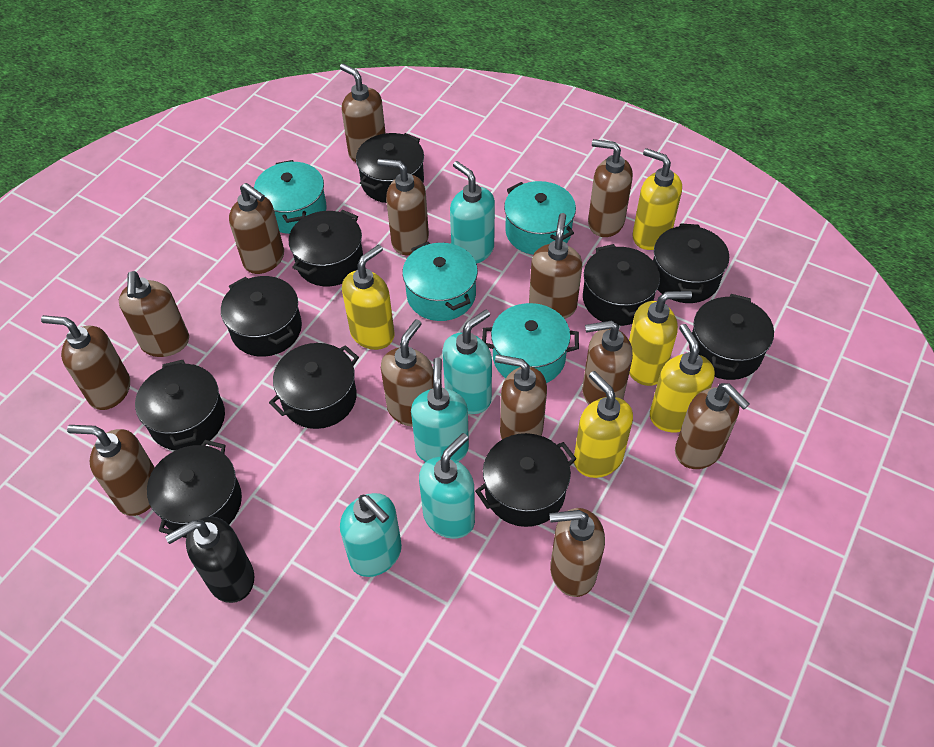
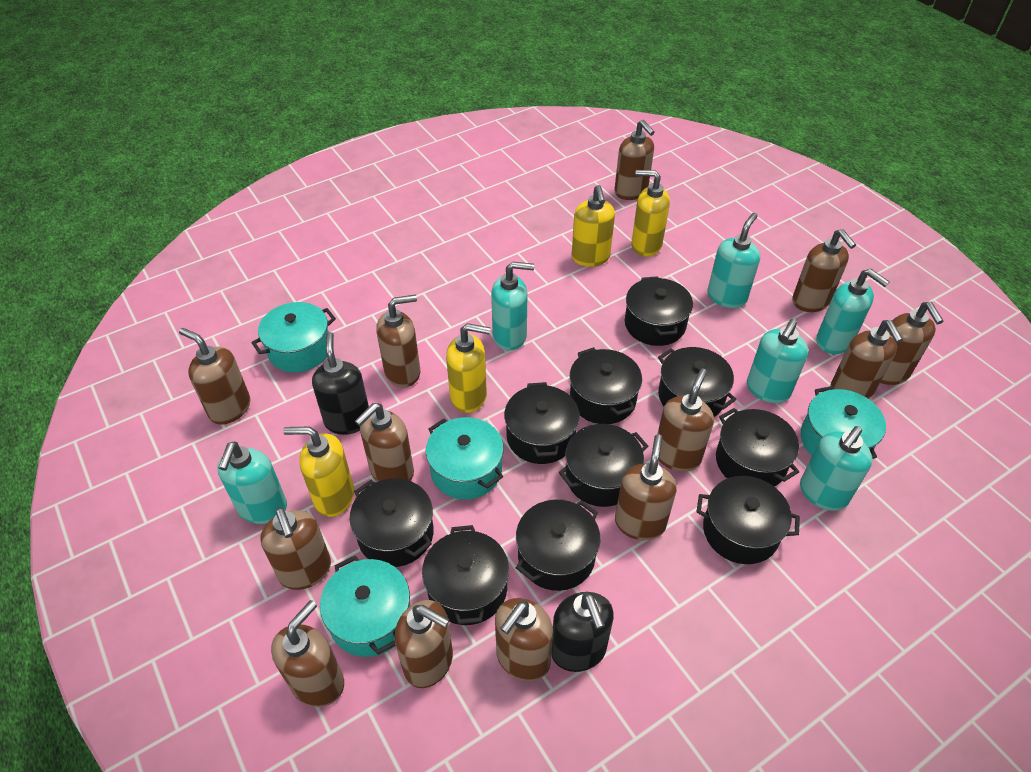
black soap dispenser: [165,517,254,603] = 1 -> [312,332,369,435] [551,592,614,672] = 2
turquoise soap dispenser: [340,493,402,577] [411,357,469,462] [419,433,475,539] [442,310,492,414] [450,161,495,264] = 5 -> [217,441,287,524] [491,262,534,350] [707,213,760,308] [747,319,808,403] [800,426,872,511] [816,269,890,354] = 6
yellow soap dispenser: [342,245,395,350] [574,371,633,478] [629,291,692,386] [632,148,682,250] [650,324,715,432] = 5 -> [283,427,354,517] [446,323,491,413] [572,185,615,267] [631,170,670,257] = 4

